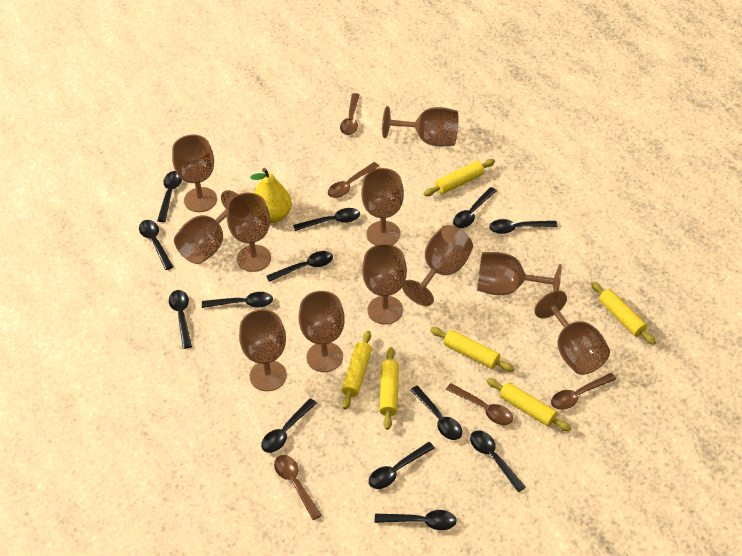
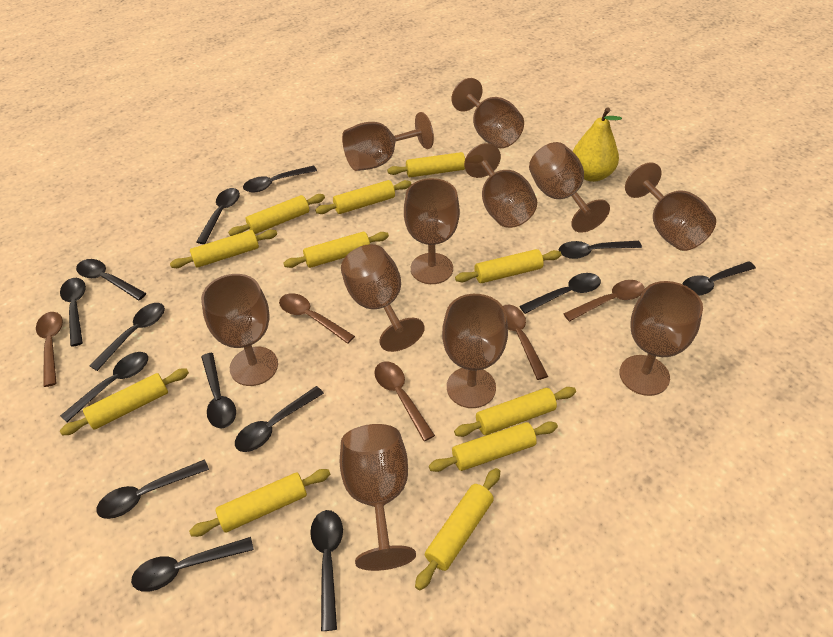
black spoon: [139,220,173,270] [157,171,182,222] [169,290,192,349] [202,292,273,308] [261,398,317,453] [266,251,333,282] [293,208,360,231] [369,442,435,489] [375,510,457,530] [410,386,462,440] [453,187,497,228] [470,431,526,492] [489,219,557,234] = 13 -> [60,278,86,347] [60,352,148,422] [76,259,146,300] [90,303,165,371] [96,459,209,519] [131,537,254,592] [196,188,240,244] [201,353,236,428] [235,386,324,452] [243,165,317,193] [310,510,343,631] [520,273,601,314] [559,241,642,259] [683,261,756,296] = 14
yellow rolling pin: [342,331,372,409] [379,347,399,430] [424,159,495,196] [430,327,515,372] [487,378,571,431] [591,282,656,345] = 6 -> [60,368,189,435] [170,230,277,268] [189,469,330,537] [228,194,325,236] [283,232,389,268] [315,180,411,214] [387,152,465,177] [415,468,500,591] [429,421,558,472] [454,387,576,437] [455,249,561,283] = 11

